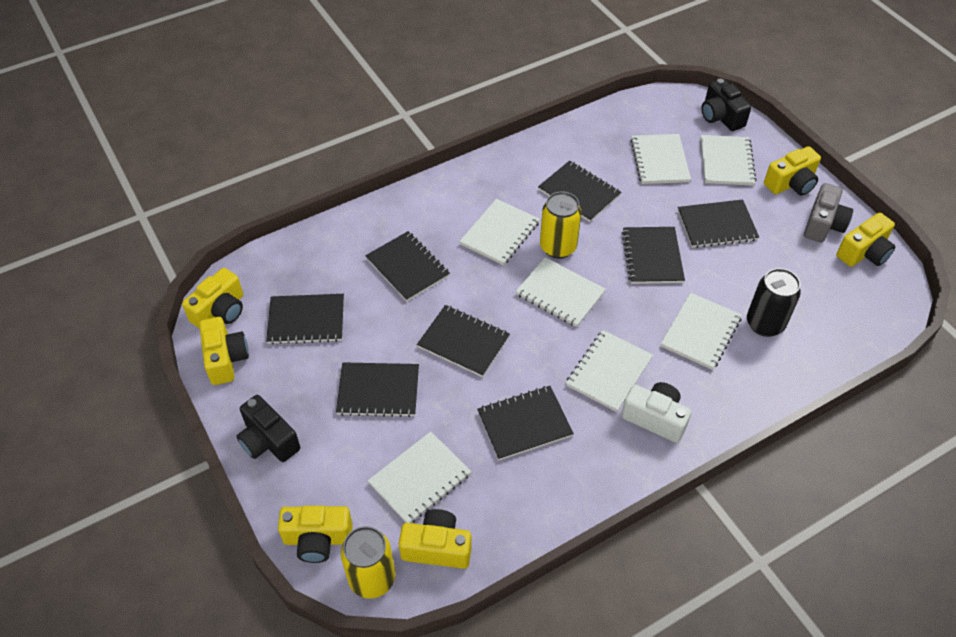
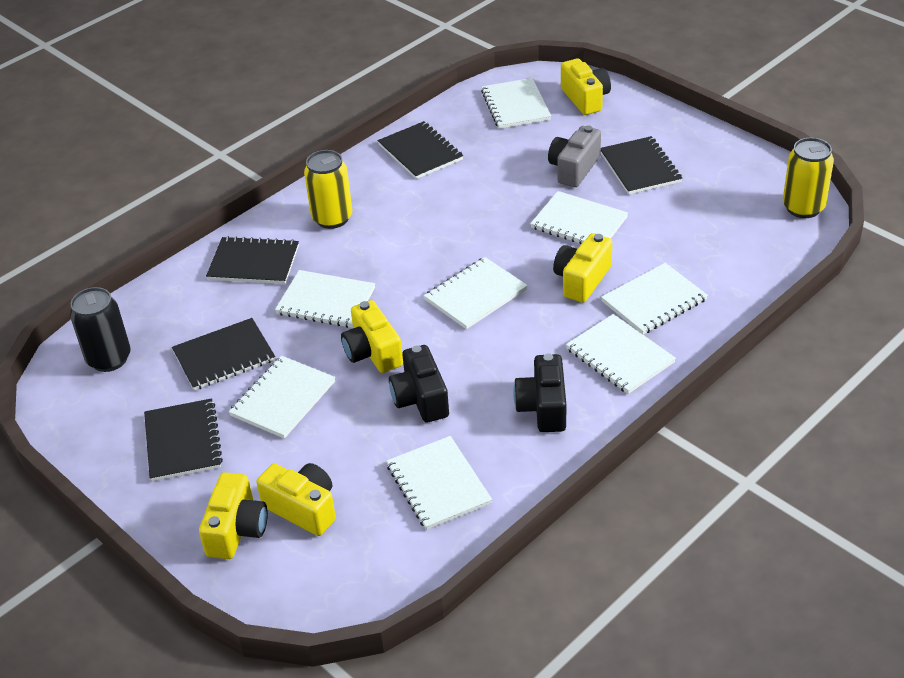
black notebook: [266,294,344,344] [336,362,419,417] [365,231,450,302] [417,305,510,377] [477,386,574,460] [538,160,621,222] [622,227,685,284] [678,200,759,248] = 8 -> [144,398,223,481] [172,318,275,390] [206,236,299,284] [378,121,463,179] [601,136,682,194] = 5
white camera: [621,382,692,443] = 1 -> none = 0
white notebook: [368,431,471,523] [459,199,540,265] [516,257,606,327] [566,330,653,412] [631,134,691,184] [661,293,742,370] [701,135,757,186] = 7 -> [229,356,335,439] [275,270,375,328] [386,436,492,530] [424,257,528,329] [481,78,551,129] [530,191,628,244] [566,314,676,394] [601,263,708,334] = 8
yellow camera: [182,268,243,329] [199,317,249,385] [278,506,353,563] [399,509,472,569] [764,146,821,196] [836,213,896,267] = 6 -> [199,472,268,559] [256,463,336,536] [341,300,403,373] [553,233,612,303] [561,58,611,115] = 5

